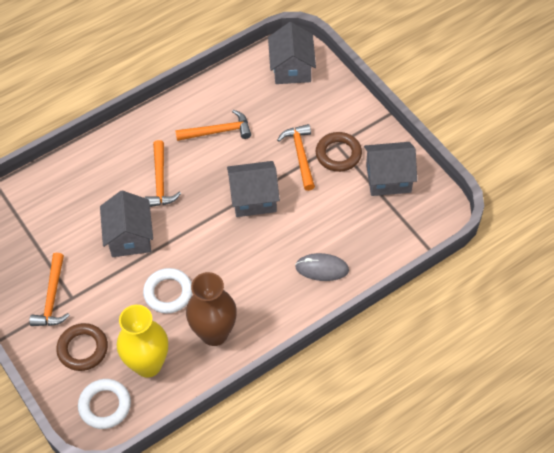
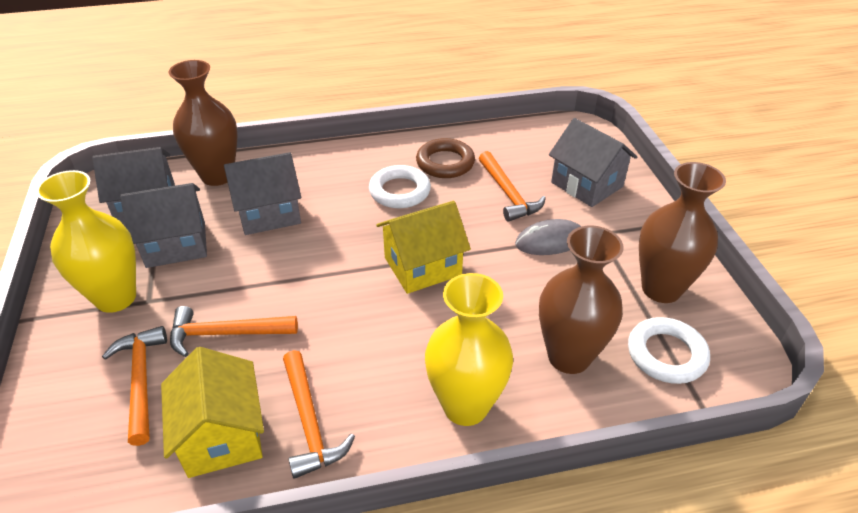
brown ring: [56,323,108,371] [316,132,362,172] = 2 -> [416,138,475,178] = 1
brown vase: [186,272,237,346] = 1 -> [168,60,238,186] [539,225,624,374] [639,162,726,303] = 3
yellow house: none = 0 -> [161,347,264,478] [376,201,471,294] = 2
yellow vase: [116,305,168,378] = 1 -> [36,170,136,313] [425,273,513,426] = 2

